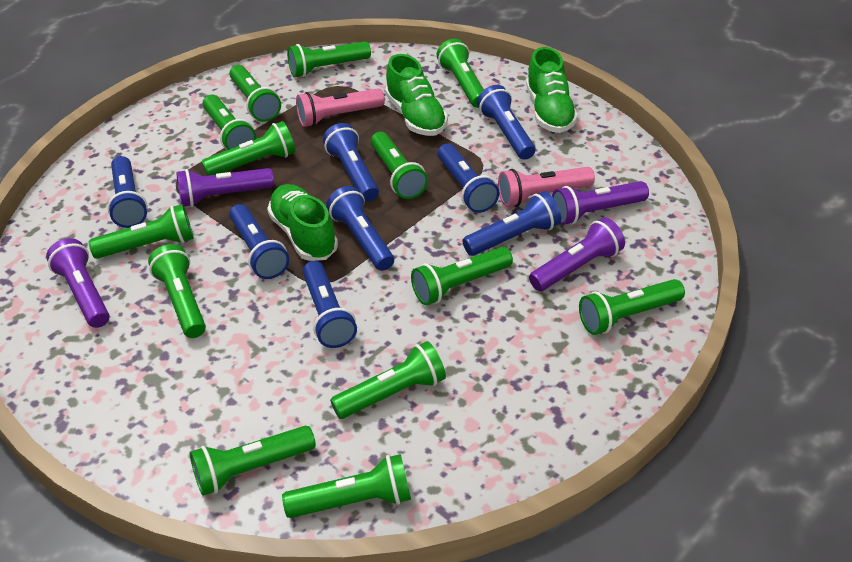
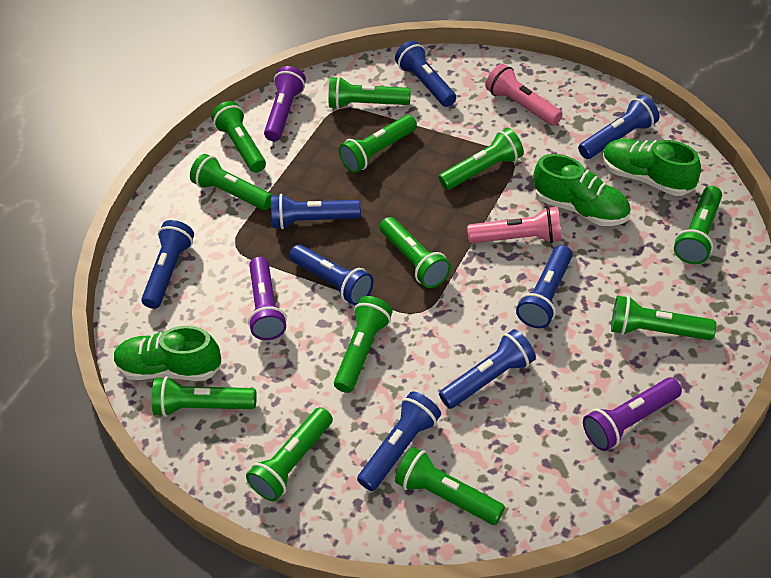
green flashlight: [89,204,193,259] [148,244,206,338] [190,426,316,496] [201,121,295,176] [203,95,256,150] [229,65,281,122] [282,454,411,518] [287,41,371,77] [330,341,446,419] [371,132,428,199] [411,247,513,305] [437,39,484,108] [579,279,685,335] = 13 -> [152,376,257,417] [190,154,272,210] [211,101,266,173] [246,407,333,502] [329,76,411,109] [334,296,393,393] [339,115,417,173] [380,217,451,288] [395,447,505,525] [438,128,524,190] [611,296,716,340] [674,186,722,264] = 12
purple flashlight: [46,238,110,328] [176,168,274,207] [529,217,625,291] [552,181,649,225] = 4 -> [248,257,287,340] [264,66,306,141] [583,378,682,451] = 3

